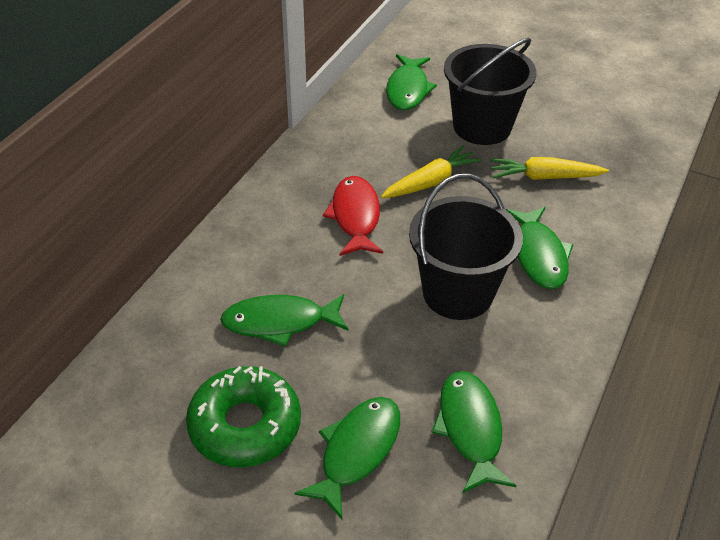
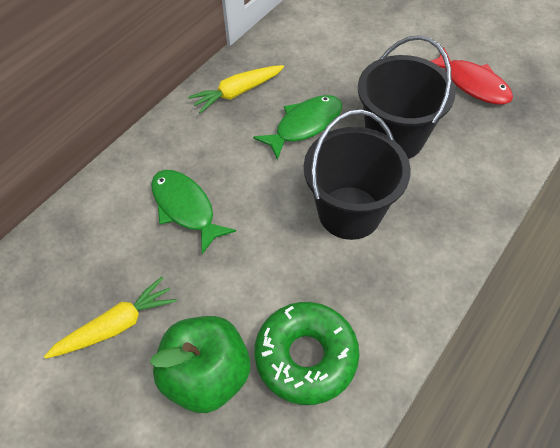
green apple: none = 0 -> [150,316,250,413] = 1
green fish: [220,294,349,347] [295,397,400,519] [386,54,437,110] [431,371,517,493] [505,207,573,289] = 5 -> [151,170,236,254] [253,95,342,160] = 2

